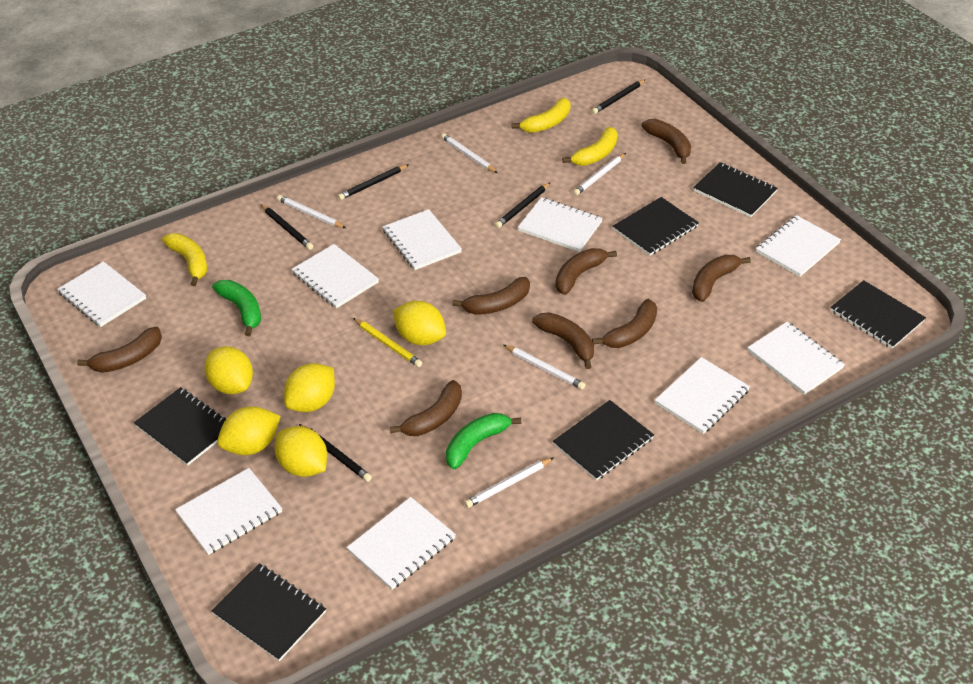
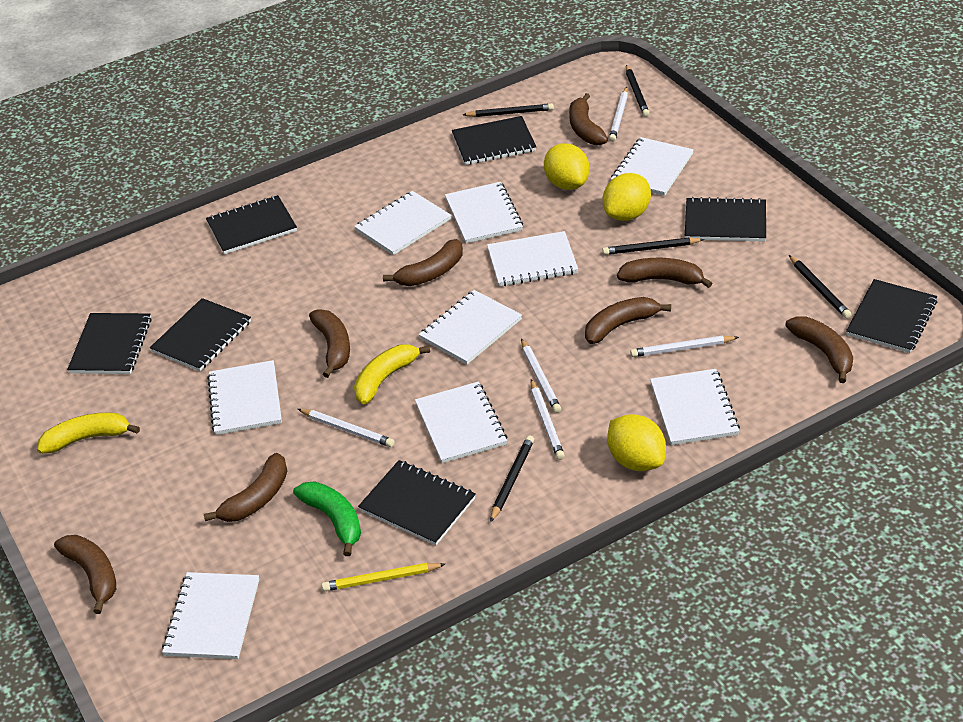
black notebook: [134,387,226,466] [212,563,326,661] [553,400,654,481] [613,197,699,256] [693,162,778,217] [830,280,926,349] = 6 -> [67,313,152,374] [150,298,251,371] [206,195,297,254] [358,460,476,545] [452,116,536,165] [685,197,766,242] [846,279,937,353] = 7
green banana: [212,280,261,336] [446,413,521,469] = 2 -> [293,481,361,556] = 1
yellow banana: [162,233,207,286] [512,98,571,133] [562,127,618,166] = 3 -> [37,413,140,454] [354,344,430,405] = 2
yellow lemon: [204,346,253,394] [217,406,281,455] [275,426,327,477] [284,363,335,412] [393,301,446,345] = 5 -> [544,143,590,190] [603,173,651,221] [607,414,666,471] = 3

